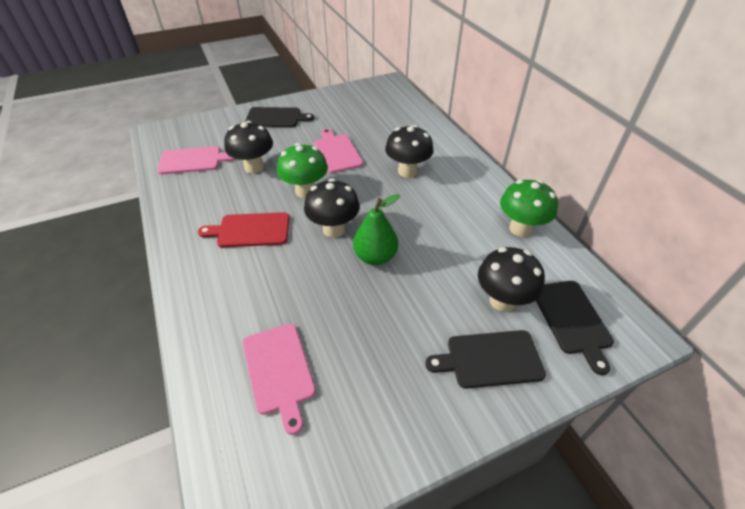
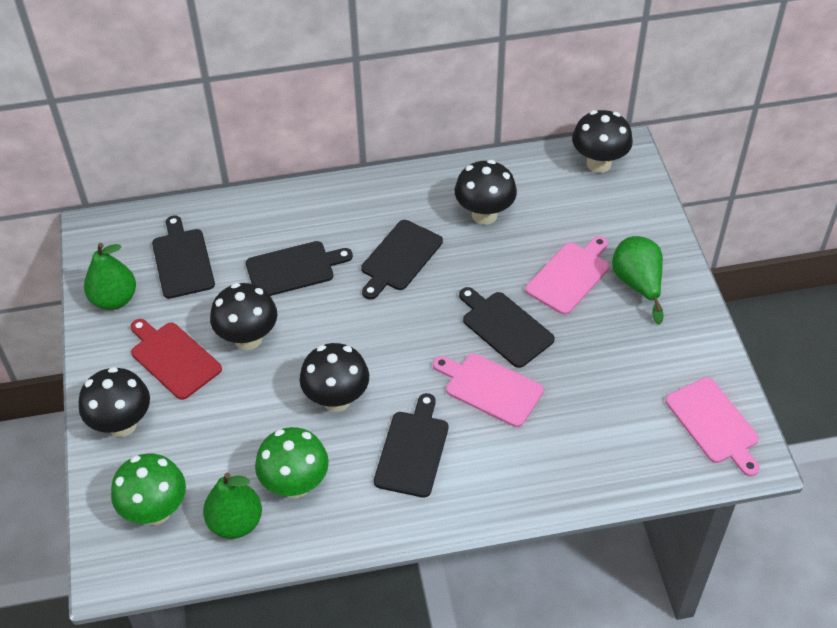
black cutting board: [245,107,314,127] [425,330,546,389] [536,281,614,375] = 3 -> [152,215,215,299] [246,241,353,296] [361,220,443,299] [374,393,448,498] [459,287,555,368] = 5
black mushroom: [224,121,273,173] [304,178,360,238] [385,125,433,178] [478,247,545,312] = 4 -> [79,367,150,437] [210,283,277,350] [300,343,369,412] [455,160,517,225] [572,110,633,173] = 5
green pear: [353,194,400,265] = 1 -> [84,243,136,310] [203,472,262,539] [612,236,664,325] = 3

